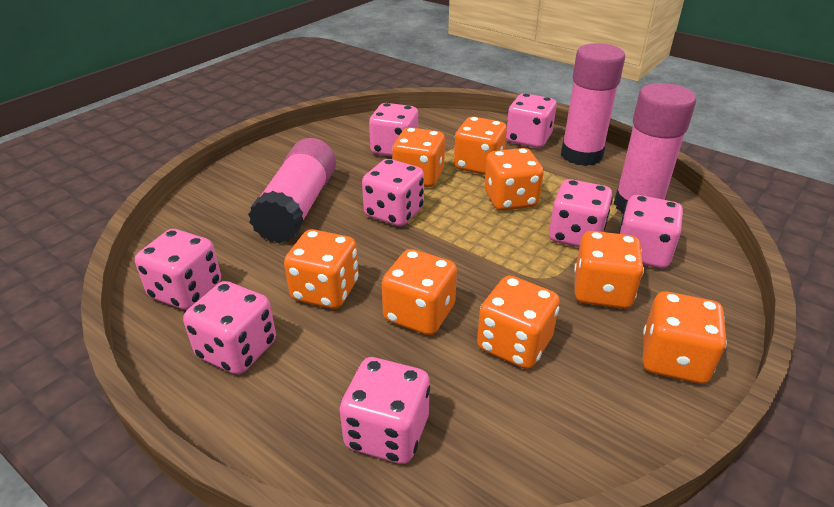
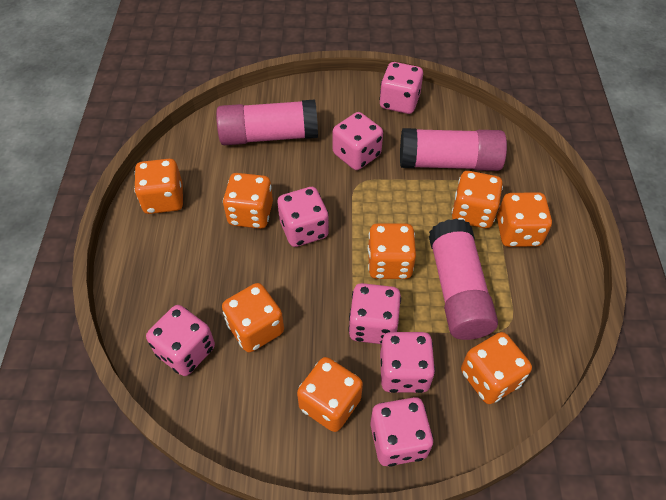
pink dice: [135,229,221,310] [183,281,276,375] [340,357,430,464] [362,159,424,226] [369,103,418,157] [506,93,557,148] [549,179,613,247] [618,195,683,268] = 8 -> [146,305,215,376] [277,187,329,247] [333,112,383,170] [348,283,401,344] [370,397,433,467] [379,62,423,114] [380,332,435,393] = 7

